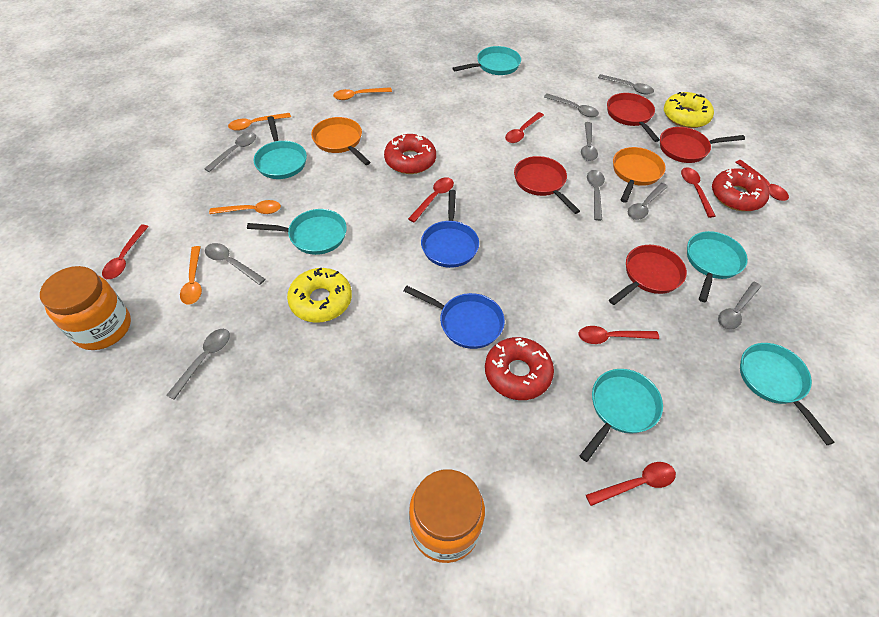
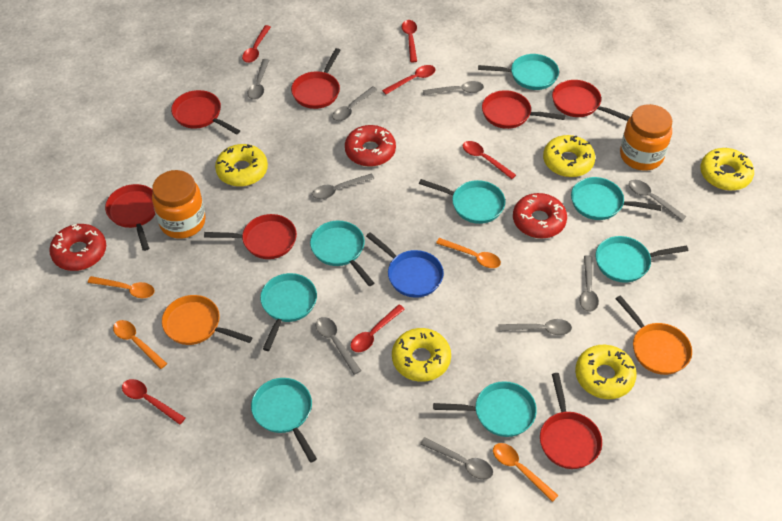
blue pan: [404,286,505,349] [421,190,479,268] = 2 -> [366,232,444,297] = 1
red pan: [514,156,580,214] [607,93,660,142] [609,245,687,305] [660,127,745,163] = 4 -> [105,184,155,251] [171,90,240,135] [204,214,297,259] [291,48,341,109] [482,90,565,129] [540,373,602,469] [552,80,630,121] = 7
red spoon: [102,224,149,279] [408,177,454,222] [505,112,544,143] [579,326,659,344] [586,462,676,506] [681,167,715,218] [735,160,789,201] = 7 -> [122,379,185,425] [242,25,271,63] [351,304,405,352] [382,65,436,94] [402,20,417,62] [463,141,516,179] = 6
turquoise pan: [247,209,347,255] [254,116,307,179] [453,46,521,75] [580,369,663,462] [687,231,748,302] [740,343,835,445] = 6 -> [251,378,317,463] [260,273,317,351] [310,221,374,286] [419,179,505,224] [433,381,537,437] [478,54,559,90] [571,177,662,220] [596,236,688,283] = 8
yellow donut: [287,268,352,323] [664,92,714,128] = 2 -> [215,144,268,187] [392,328,451,382] [543,135,595,177] [575,345,637,399] [700,148,754,191] = 5

